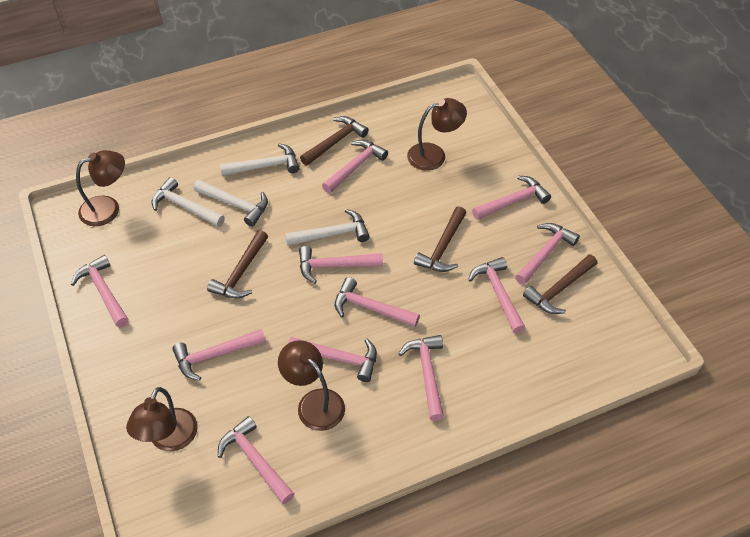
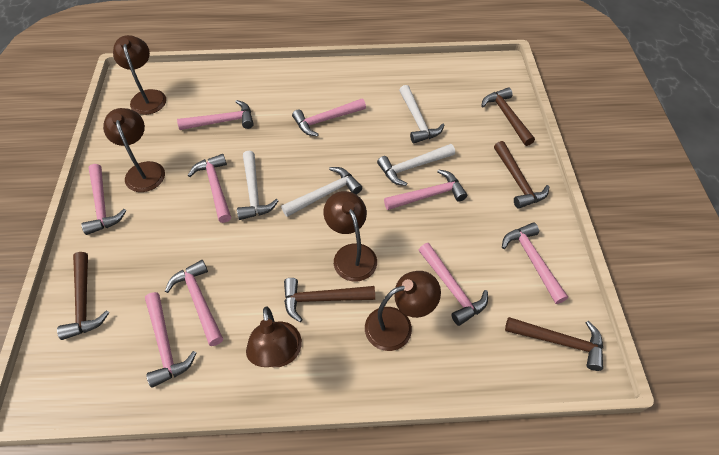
brown hammer: [207,230,268,299] [300,116,369,166] [414,206,466,272] [523,254,597,314] = 4 -> [57,252,109,340] [284,278,375,322] [481,87,535,146] [494,141,549,209] [505,317,603,371] = 5
brown lamp: [76,150,125,226] [126,387,198,451] [278,340,345,431] [407,98,467,171] = 4 -> [103,108,165,192] [113,35,166,115] [246,307,302,367] [323,191,377,281] [365,271,441,351] = 5
pink hammer: [71,255,129,327] [172,329,266,381] [218,416,294,504] [288,337,377,382] [299,246,383,283] [322,140,388,193] [335,277,420,327] [399,335,444,421] [468,257,525,334] [472,176,551,220] [515,223,580,285] = 11 -> [81,164,126,235] [145,292,196,388] [165,260,223,346] [177,100,254,130] [188,154,231,223] [292,99,366,136] [384,169,467,210] [419,243,488,326] [502,222,568,304] = 9

